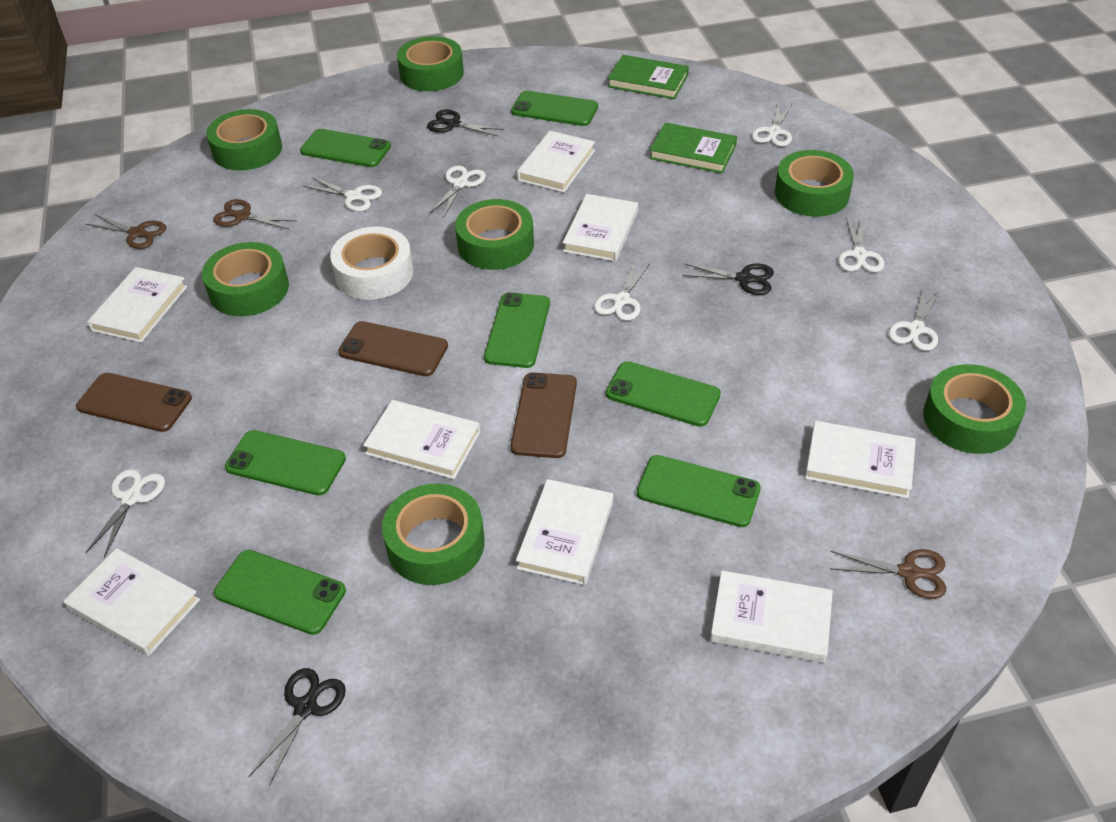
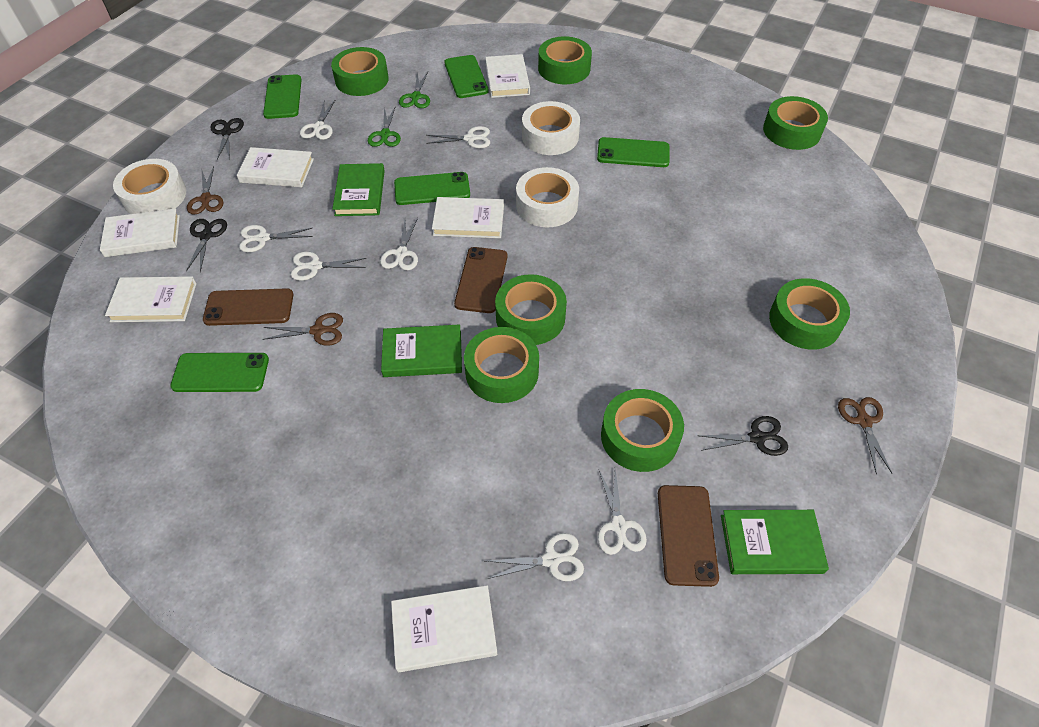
green book: [608,55,689,99] [649,122,737,174] = 2 -> [332,163,385,216] [381,324,462,377] [721,510,829,574] = 3
green phone: [214,550,346,635] [225,430,346,496] [300,129,391,167] [484,292,550,368] [511,91,598,126] [606,361,721,427] [637,455,761,527] = 7 -> [170,353,269,392] [263,74,302,119] [394,172,470,205] [444,55,489,98] [597,137,669,167] = 5
green scissors: none = 0 -> [368,106,401,147] [399,72,430,108] = 2
white book: [64,548,200,656] [87,267,188,343] [363,400,480,479] [516,479,613,585] [517,131,595,193] [563,194,638,262] [710,571,833,663] [805,421,916,499] = 8 -> [100,208,180,257] [105,276,197,322] [237,147,314,187] [391,585,497,672] [432,197,504,238] [485,54,530,98] = 6
white tape: [330,227,413,300] = 1 -> [113,159,186,214] [516,167,579,227] [522,101,580,155] = 3

